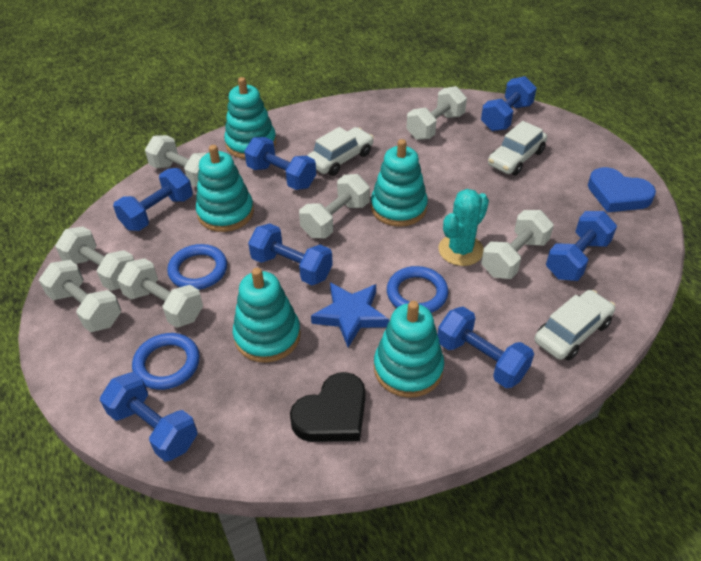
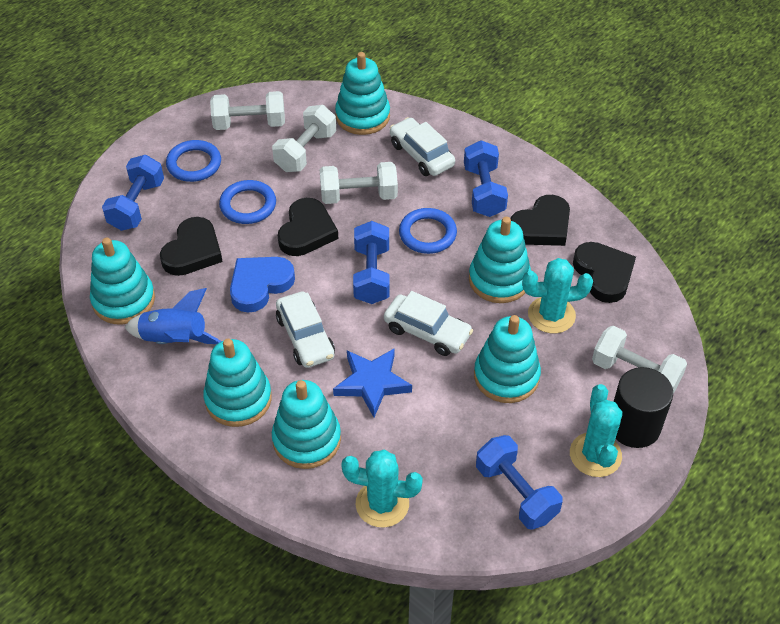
black cylinder: none = 0 -> [614,367,673,448] = 1
black heart: [290,372,365,442] = 1 -> [160,217,223,276] [278,198,338,256] [510,195,570,246] [573,242,636,303] = 4
blue dumbbell: [100,372,198,462] [113,168,193,231] [244,137,316,190] [248,223,333,285] [437,307,534,388] [481,76,537,131] [546,211,617,281] = 7 -> [102,155,164,231] [353,221,389,304] [464,140,508,217] [476,435,562,530] = 4
blue rocket: none = 0 -> [124,288,221,344] = 1
turquoise cactus: [439,189,489,266] = 1 -> [341,449,423,527] [522,258,593,333] [570,384,623,477] = 3
turquoise stacking toy: [196,145,254,232] [224,77,276,159] [233,268,301,363] [371,139,428,227] [374,301,444,398] = 5 -> [90,238,155,324] [203,339,272,427] [272,380,341,469] [335,52,390,135] [469,217,531,303] [474,315,541,403] = 6
white dumbbell: [39,260,121,332] [55,226,134,291] [117,258,203,328] [145,135,207,187] [299,174,370,238] [406,86,467,140] [481,210,554,279] = 7 -> [210,91,285,130] [272,105,336,172] [320,162,398,204] [592,326,687,393] = 4

